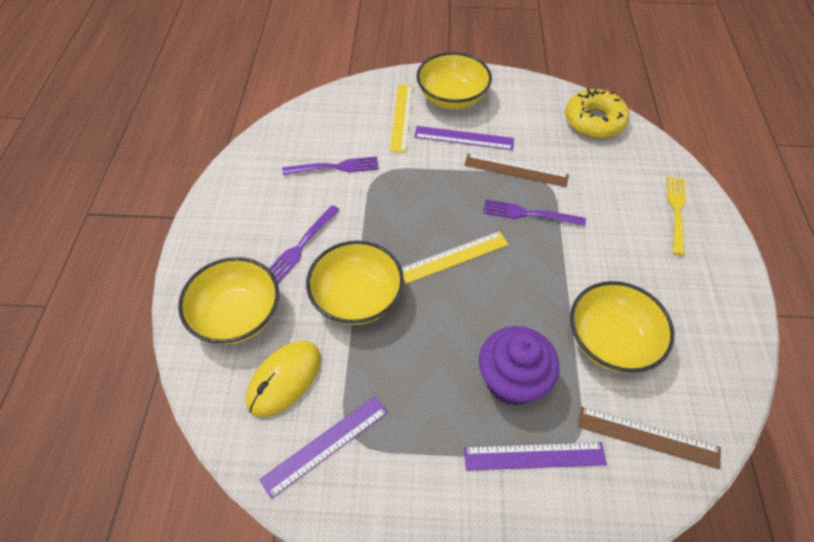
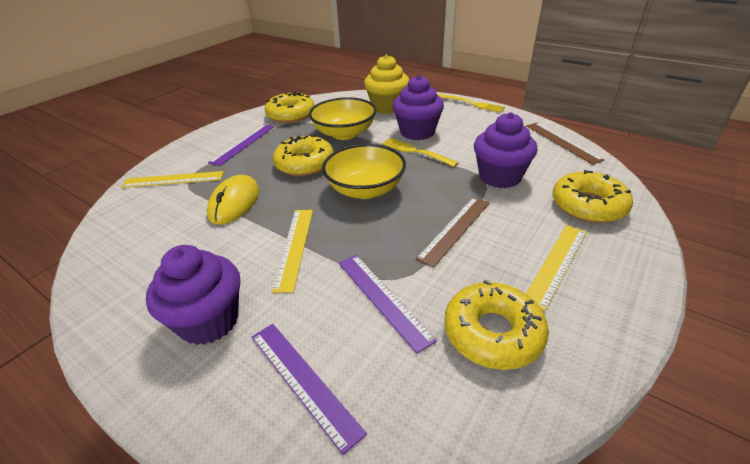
purple cupcake: [479,326,560,406] = 1 -> [146,245,240,345] [393,75,444,140] [474,112,538,188] = 3
purple fork: [269,205,339,283] [282,157,379,175] [483,200,586,226] = 3 -> none = 0
yellow bowl: [178,257,279,344] [306,241,404,325] [416,52,492,109] [570,281,675,373] = 4 -> [309,97,377,140] [322,144,406,199] = 2
yellow cupcake: none = 0 -> [364,54,409,114] = 1
yellow donut: [565,89,629,138] = 1 -> [265,91,315,123] [273,135,334,176] [444,280,549,370] [553,170,633,223] = 4
yellow fork: [667,176,686,256] = 1 -> [382,138,459,167] [437,94,505,113] = 2
yellow ruler: [390,85,413,152] [402,231,509,284] = 2 -> [121,171,224,188] [272,210,313,293] [526,225,586,311] = 3

